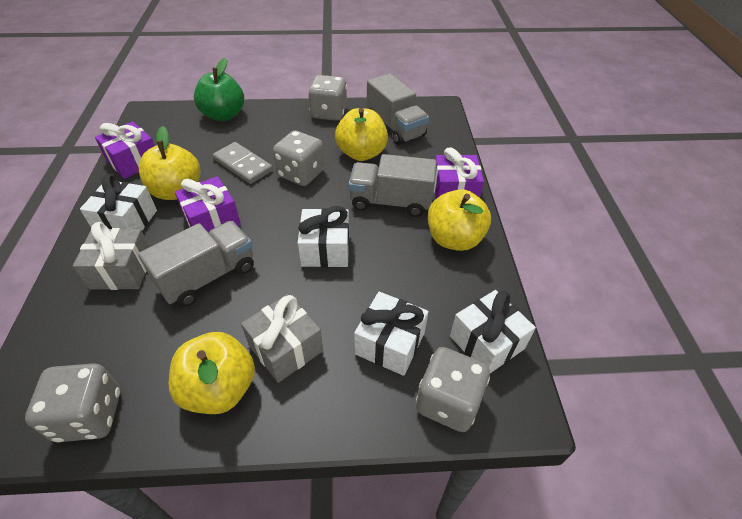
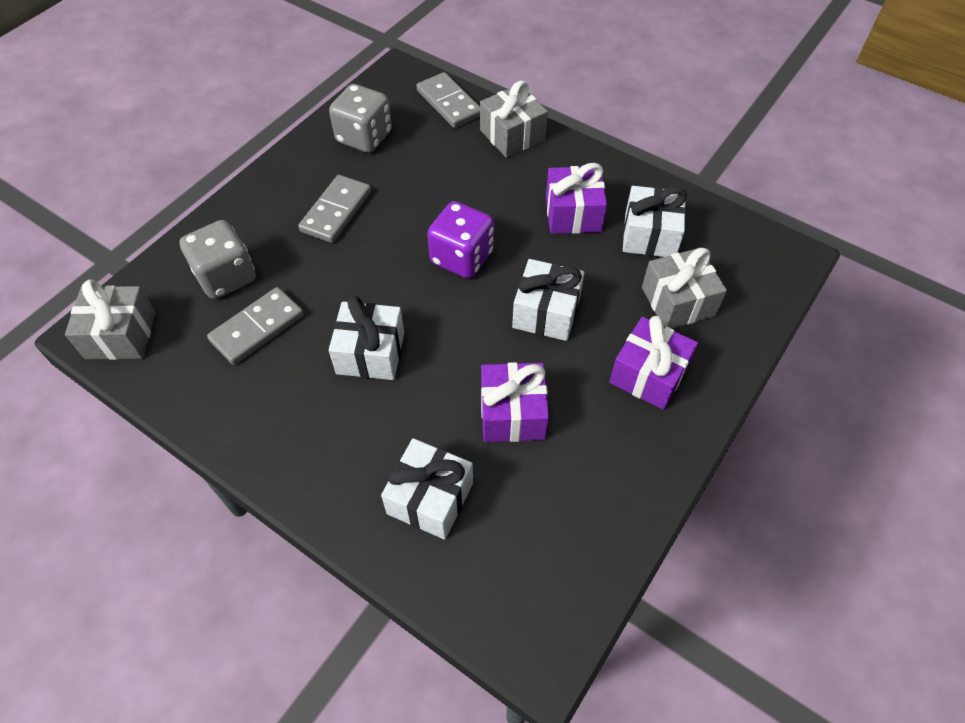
green apple: [194,58,244,121] = 1 -> none = 0
grey dice: [25,363,120,442] [273,130,325,186] [308,75,347,121] [416,347,490,432] = 4 -> [179,220,256,299] [329,84,392,153] = 2
grey domino: [213,142,273,184] = 1 -> [207,287,304,365] [298,175,371,243] [417,72,480,128] = 3
grey gift: [73,222,150,290] [241,294,323,383] = 2 -> [65,279,155,360] [480,81,548,158] [642,248,727,329] = 3
grey truck: [138,221,254,307] [349,154,437,217] [367,73,429,145] = 3 -> none = 0
purple dice: none = 0 -> [427,201,494,278] = 1
yellow apple: [139,126,200,200] [169,332,255,414] [335,108,388,161] [428,189,491,251] = 4 -> none = 0

